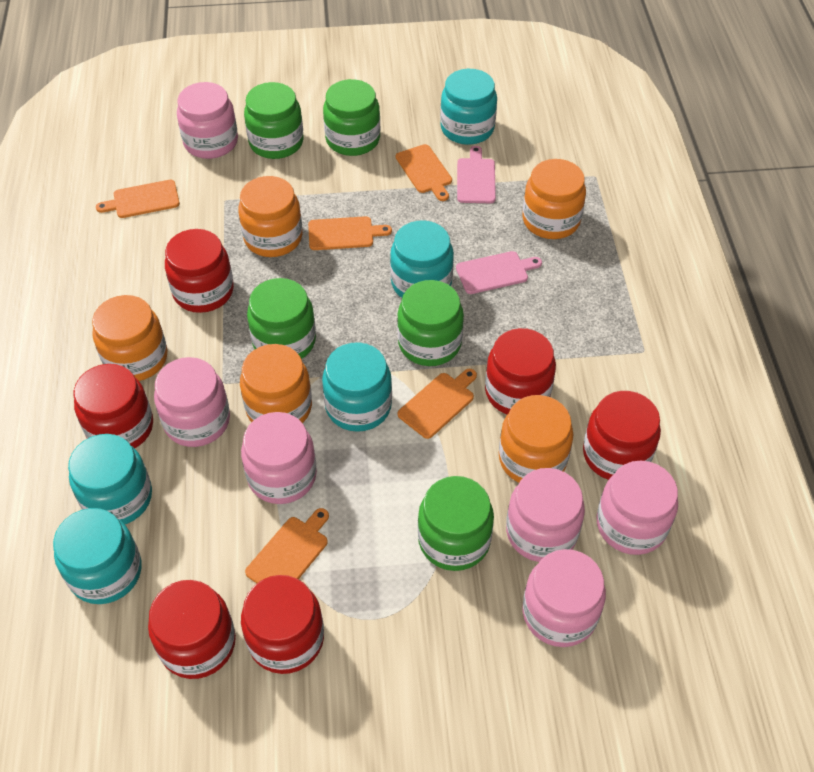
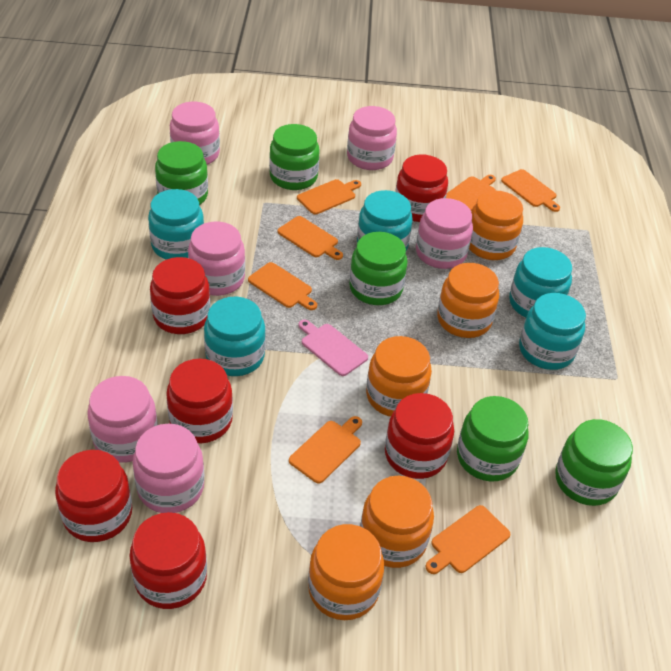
orange cutting board: [96,180,180,218] [245,508,329,583] [308,216,392,250] [396,144,452,201] [398,369,477,439] = 5 -> [248,262,317,310] [278,216,343,260] [289,416,362,483] [297,179,361,214] [425,505,510,574] [446,175,496,211] [501,169,560,212] = 7
pink cutting board: [456,251,542,294] [457,146,496,203] = 2 -> [298,320,368,376] = 1

